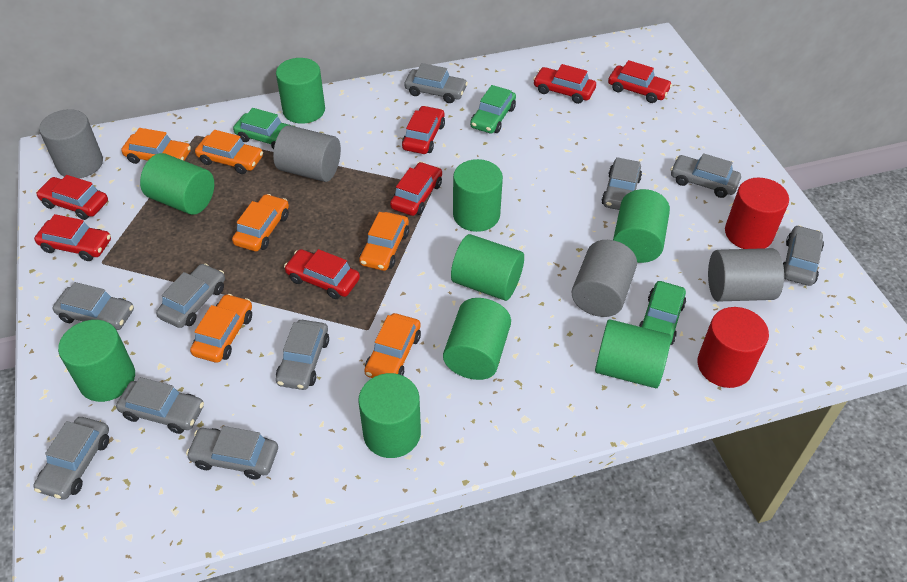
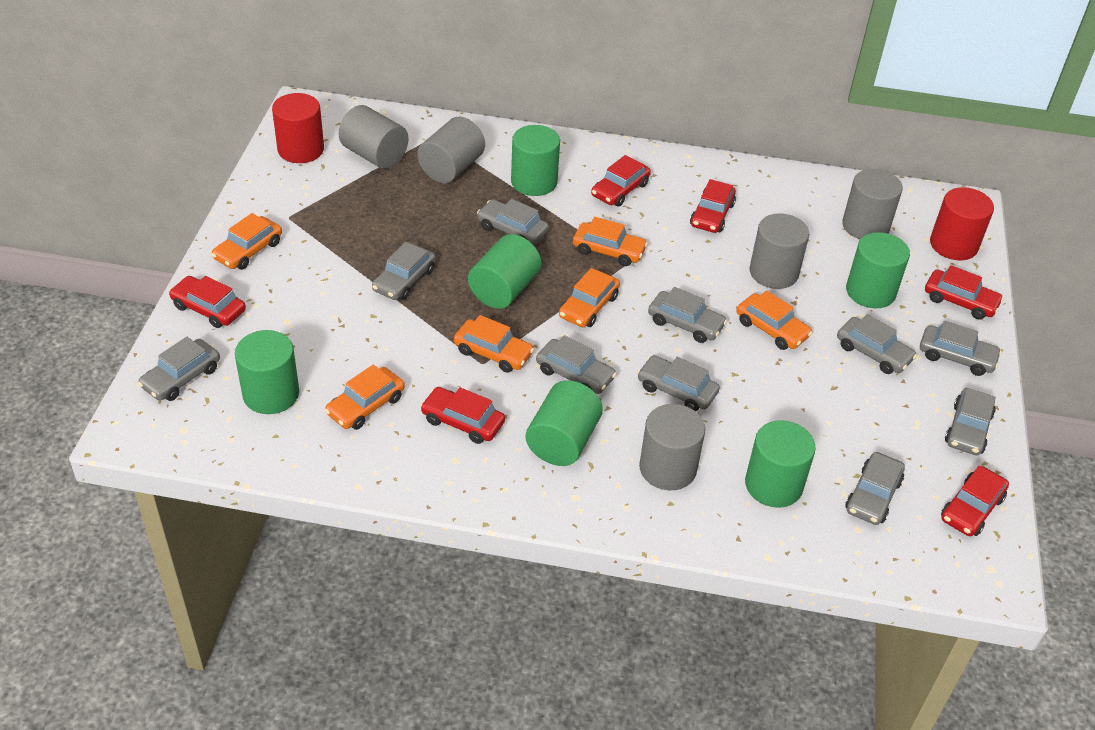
green car: [233,108,296,149] [470,85,516,134] [639,281,686,345] = 3 -> none = 0
green cylinder: [58,320,135,402] [140,153,214,215] [276,58,325,124] [358,373,421,458] [443,298,511,380] [451,234,524,301] [453,159,503,232] [595,319,671,388] [613,189,670,263] = 9 -> [235,330,299,414] [468,234,541,309] [511,125,560,196] [526,380,603,466] [745,420,816,508] [846,232,910,308] = 6
grey cylinder: [39,109,103,178] [273,125,341,182] [571,240,637,317] [708,248,784,302] = 4 -> [339,105,408,169] [417,117,485,183] [639,404,705,490] [749,213,809,289] [842,169,903,240] = 5
red car: [34,214,111,261] [36,175,108,220] [284,249,360,299] [390,162,442,216] [402,106,445,154] [533,64,596,104] [608,60,672,103] = 7 -> [169,276,246,328] [420,387,505,444] [591,155,651,207] [690,179,736,233] [925,265,1004,320] [941,465,1009,536] = 6

